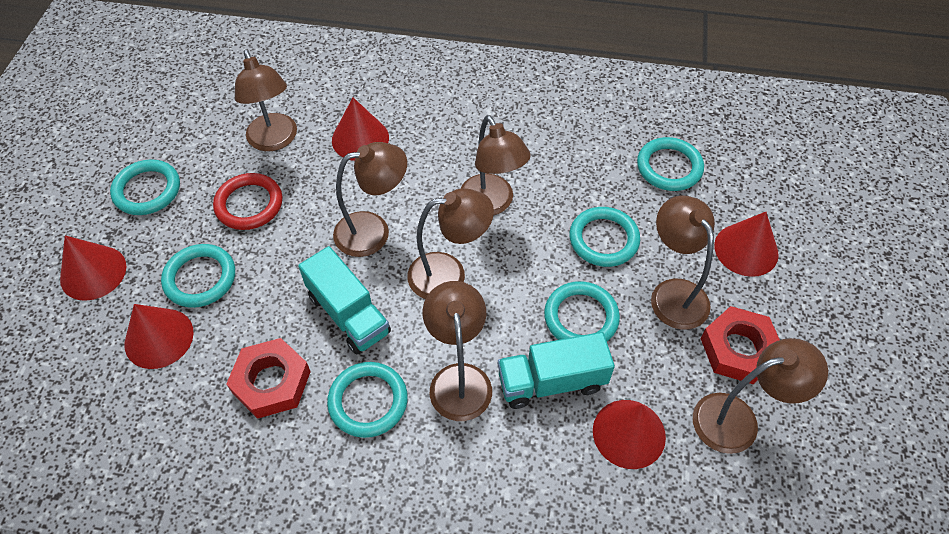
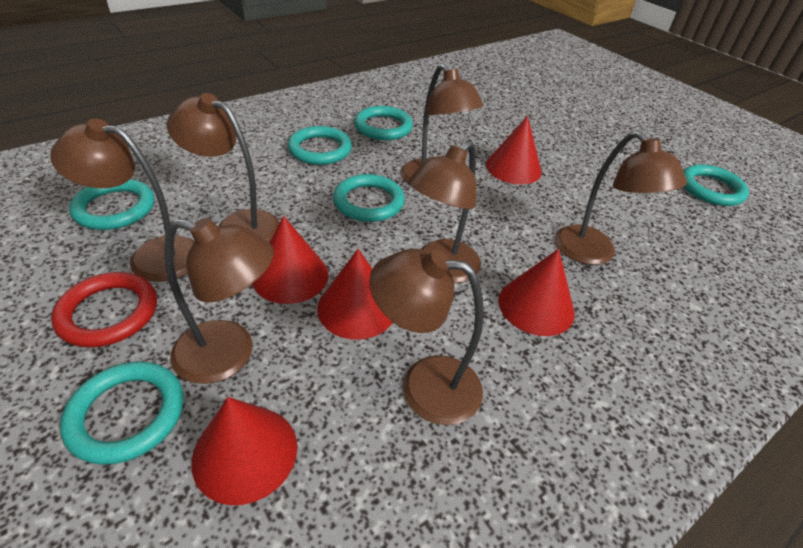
red nut: [226,338,311,419] [700,306,780,384] = 2 -> none = 0
turquoise truck: [298,246,391,354] [498,332,615,409] = 2 -> none = 0

